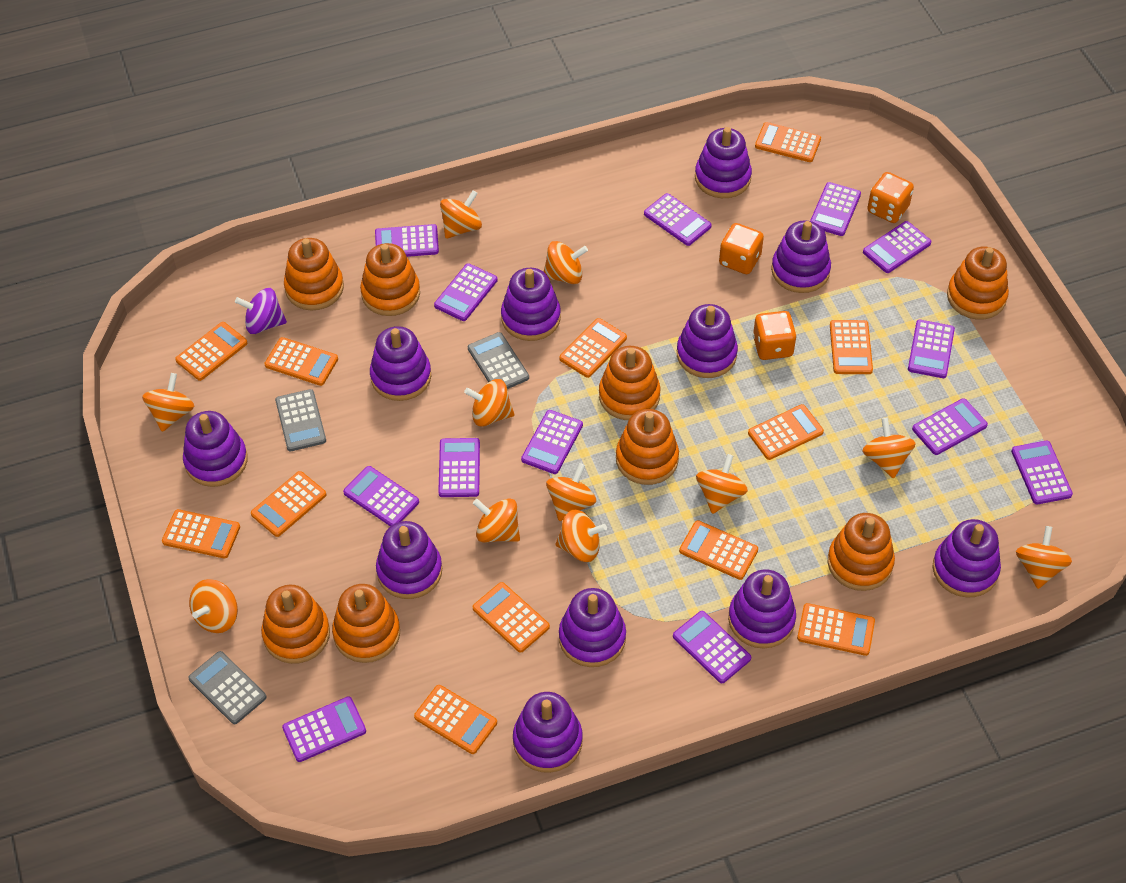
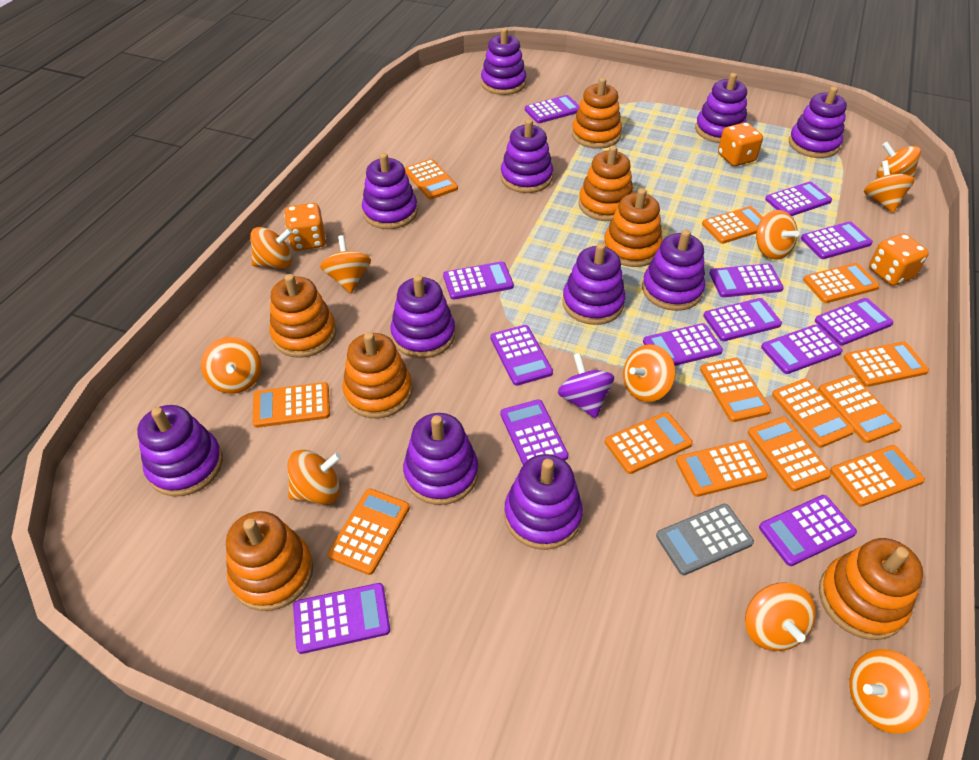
grey calculator: [188,651,267,724] [275,389,326,451] [468,332,529,389] = 3 -> [656,504,754,575] = 1
orange calculator: [162,509,240,558] [175,322,247,381] [251,471,326,537] [264,337,338,386] [414,685,497,754] [473,582,550,653] [559,318,627,378] [679,520,758,580] [748,404,824,460] [755,122,821,162] [797,603,875,656] [830,320,873,374] = 12 -> [252,382,330,428] [328,488,410,575] [405,159,458,199] [605,412,693,474] [676,440,768,497] [700,358,771,422] [702,206,763,244] [748,417,831,491] [772,379,855,448] [803,263,880,303] [818,375,902,443] [830,445,925,507] [844,342,929,387] = 13
orange spinning top: [142,373,194,432] [189,579,238,633] [440,190,482,239] [464,379,515,427] [473,498,520,543] [544,241,588,284] [546,463,596,521] [555,510,607,562] [696,454,748,514] [862,418,916,478] [1016,526,1072,589] = 11 -> [201,337,261,394] [250,227,292,269] [287,450,341,504] [320,235,371,293] [623,344,676,402] [745,582,816,651] [756,210,799,260] [849,649,930,733] [864,160,915,213] [877,142,921,178] = 10
orange stacking toy: [261,585,330,664] [284,238,344,311] [332,584,400,663] [360,243,420,316] [599,346,660,420] [616,409,679,485] [828,513,895,591] [947,246,1009,319] = 8 -> [226,511,313,611] [270,274,336,358] [342,332,413,418] [572,78,622,149] [579,145,633,221] [604,188,662,267] [819,538,923,640] = 7

